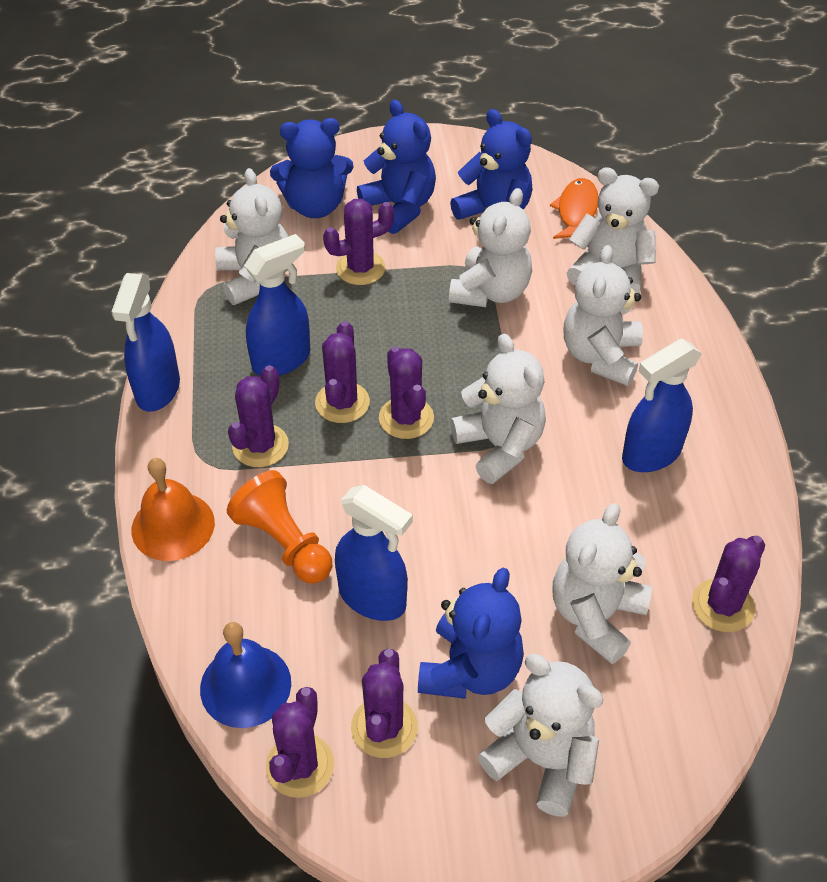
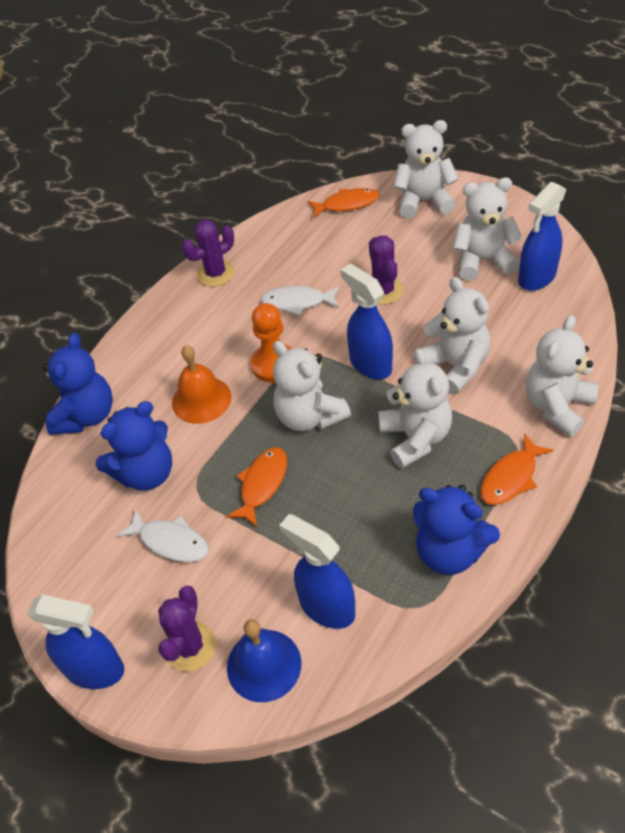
blue teddy bear: [270,118,354,218] [357,100,436,234] [418,568,524,699] [450,109,532,220] = 4 -> [42,333,113,435] [96,401,172,491] [413,485,500,575] = 3
orange fish: [550,178,598,239] = 1 -> [226,447,287,528] [307,188,379,218] [480,433,553,505] = 3
purple cactus: [228,365,289,467] [266,687,334,798] [315,321,370,423] [323,199,394,285] [351,649,418,758] [379,347,434,439] [692,536,765,632] = 7 -> [158,586,216,672] [182,219,235,287] [369,235,404,305] = 3
white fish: none = 0 -> [117,509,209,562] [261,286,339,316] = 2
white teddy bear: [215,168,289,305] [449,188,532,307] [450,334,546,484] [478,654,604,817] [552,503,652,664] [564,245,643,386] [567,167,659,294] = 7 -> [273,341,351,431] [378,349,452,469] [394,120,459,218] [419,277,491,394] [453,178,523,280] [526,315,599,437] = 6

